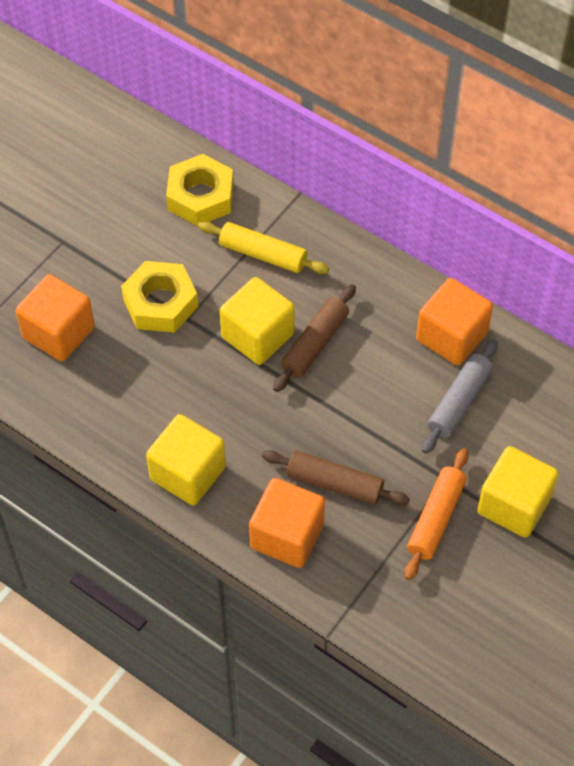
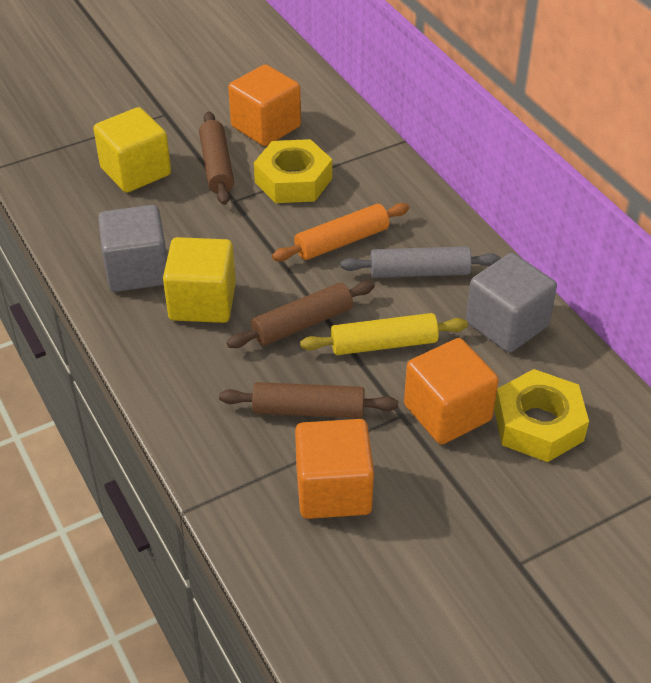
brown rolling pin: [262,450,410,505] [273,284,356,392] = 2 -> [199,111,234,205] [219,382,398,419] [227,281,375,348] = 3
grey cube: none = 0 -> [98,205,167,292] [466,253,557,353] = 2
yellow cube: [146,414,226,505] [220,277,294,365] [477,446,559,538] = 3 -> [93,107,171,193] [163,237,236,323] = 2

